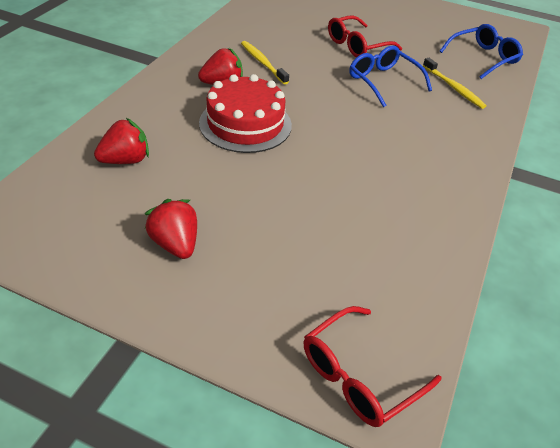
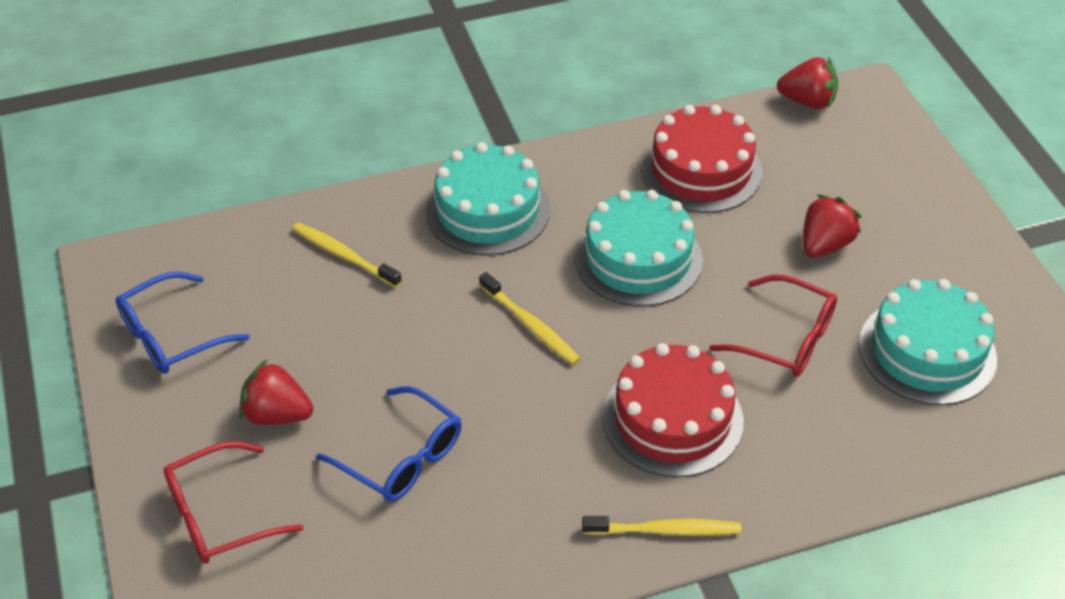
red cake: [199,74,292,153] = 1 -> [602,343,744,477] [641,105,763,213] = 2
turquoise cake: none = 0 -> [426,142,550,256] [574,190,703,306] [859,279,997,405] = 3
yellow toothbrush: [241,41,289,84] [423,58,487,109] = 2 -> [292,222,402,288] [479,272,581,365] [582,516,741,536] = 3

